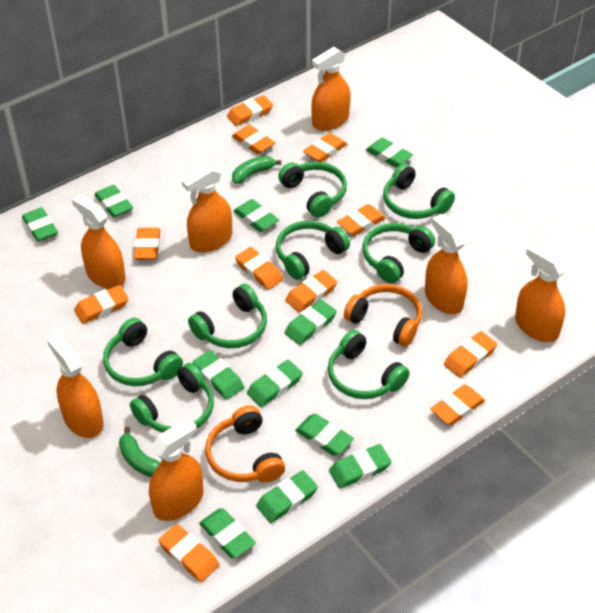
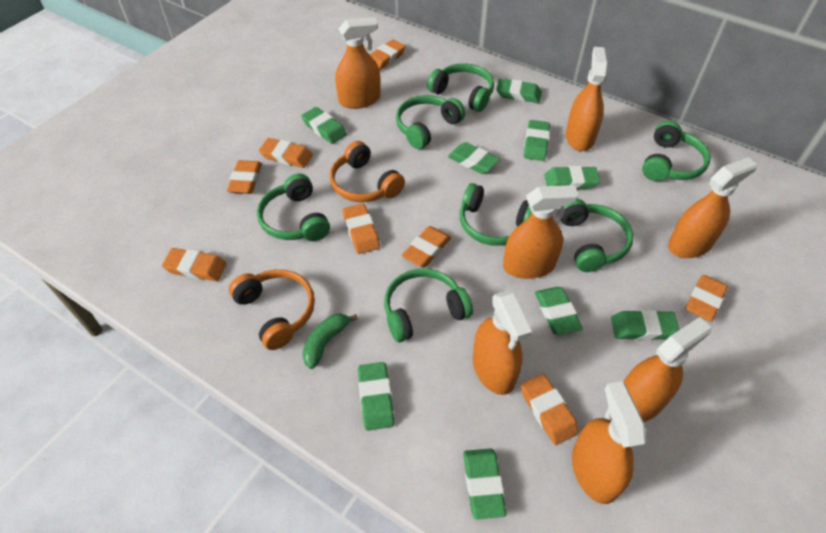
green banana: [119,427,160,477] [232,156,281,184] = 2 -> [302,314,358,369] = 1
green eraser: [22,207,58,241] [94,185,133,218] [193,350,244,400] [199,508,256,558] [233,199,279,232] [247,360,303,407] [256,470,318,523] [285,300,337,345] [295,414,354,456] [329,444,392,489] [366,138,413,167] = 11 -> [301,107,347,144] [358,362,394,431] [448,142,500,174] [463,449,506,519] [496,79,542,103] [524,120,550,161] [535,287,583,335] [544,166,600,189] [611,310,679,340] = 9
green headphones: [103,318,183,386] [130,363,214,433] [188,284,267,348] [276,221,350,280] [278,162,347,218] [328,330,410,399] [363,223,435,284] [383,163,455,219] = 8 -> [257,174,330,241] [384,268,473,342] [396,95,465,149] [427,63,494,112] [460,183,532,246] [561,199,633,272] [642,121,710,181] = 7
orange eraser: [74,285,129,324] [134,228,160,260] [158,524,219,582] [227,95,273,126] [232,125,275,154] [235,247,284,290] [285,270,337,312] [303,133,347,162] [337,204,386,236] [431,385,485,425] [444,331,497,377] = 11 -> [162,248,226,281] [227,160,262,194] [259,138,313,168] [343,203,380,254] [370,40,405,71] [402,226,451,268] [521,374,579,445] [685,275,728,321] = 8

